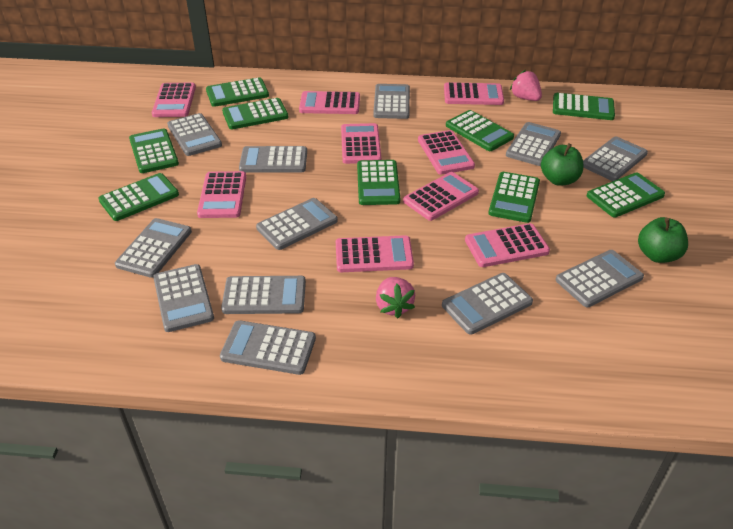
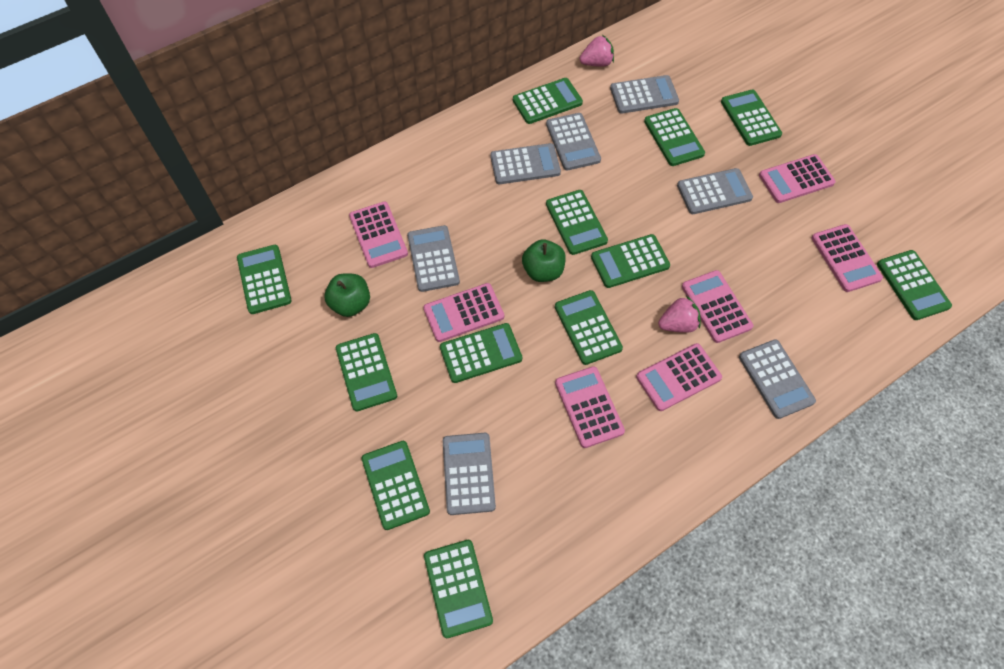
green calculator: [98,173,179,221] [129,128,179,173] [206,77,269,107] [222,98,289,129] [357,160,400,205] [446,110,514,151] [488,172,540,223] [553,93,615,120] [587,172,665,217] = 9 -> [237,245,292,314] [336,333,397,412] [361,441,430,530] [424,540,493,638] [440,323,522,383] [513,78,583,124] [546,190,608,255] [555,290,623,365] [591,234,670,288] [644,108,705,166] [721,90,782,146] [877,250,952,320] = 12
grey calculator: [115,218,192,278] [153,264,214,332] [167,113,222,156] [220,320,316,375] [221,276,306,314] [239,146,307,173] [256,198,338,250] [373,84,410,119] [442,273,533,335] [506,122,561,166] [556,250,644,307] [583,137,648,181] = 12 -> [407,225,460,292] [443,433,496,515] [490,143,561,184] [546,113,601,170] [610,75,679,114] [677,168,753,214] [739,340,816,419] = 7
pink calculator: [152,83,196,117] [197,171,246,218] [299,91,360,114] [336,235,414,272] [341,123,381,164] [403,172,479,221] [418,130,475,175] [444,82,504,105] [465,223,550,267] = 9 -> [349,201,408,268] [423,283,504,342] [555,366,625,448] [636,343,722,411] [682,270,753,343] [759,154,836,203] [811,224,883,292] = 7

